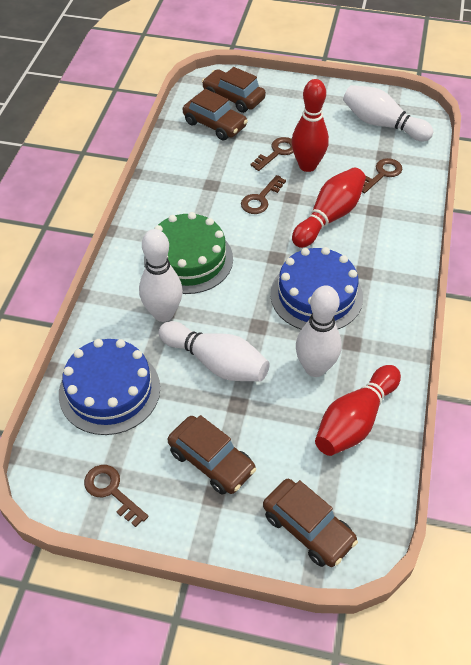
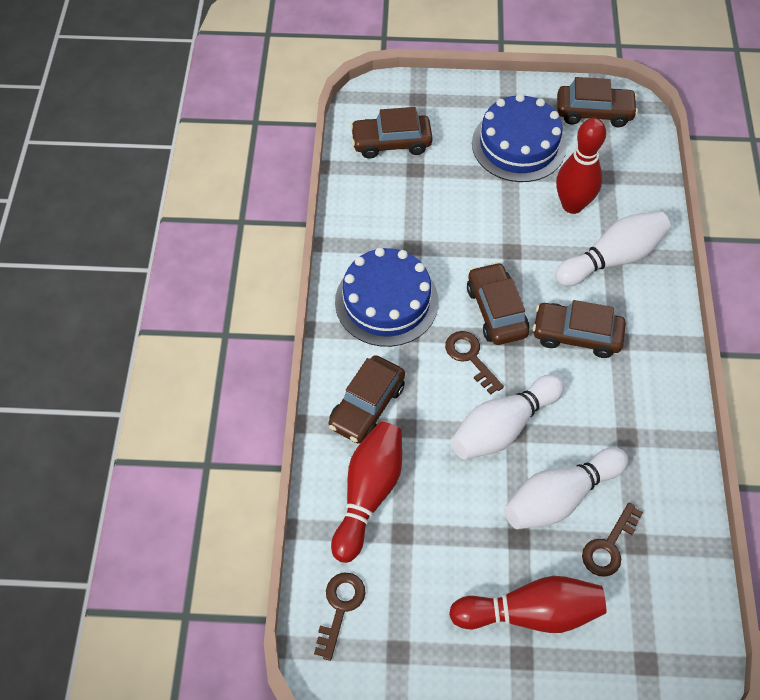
brown car: [167,415,256,494] [183,89,248,140] [202,67,266,113] [263,479,358,567] = 4 -> [328,355,405,444] [350,107,433,159] [467,262,529,345] [533,300,626,358] [557,77,638,127] = 5
brown key: [84,465,149,527] [241,175,286,214] [250,137,294,171] [362,158,402,193] = 4 -> [314,573,366,661] [445,331,504,395] [582,503,643,577] = 3
green cake: [144,212,233,294] = 1 -> none = 0
white bowling pin: [139,229,183,322] [159,321,269,381] [296,285,342,377] [343,85,433,141] = 4 -> [451,374,565,460] [504,448,628,529] [555,211,671,286] = 3

